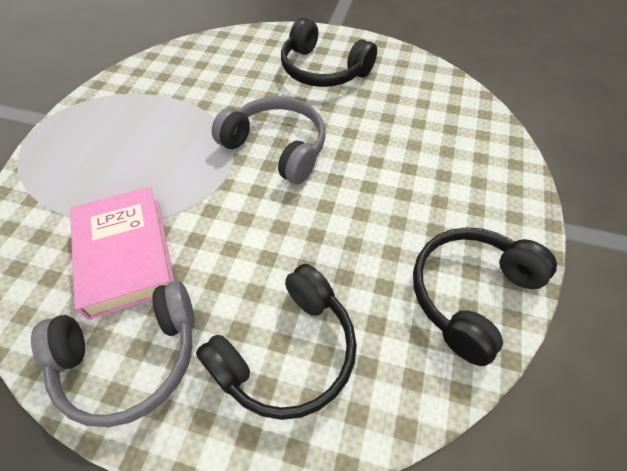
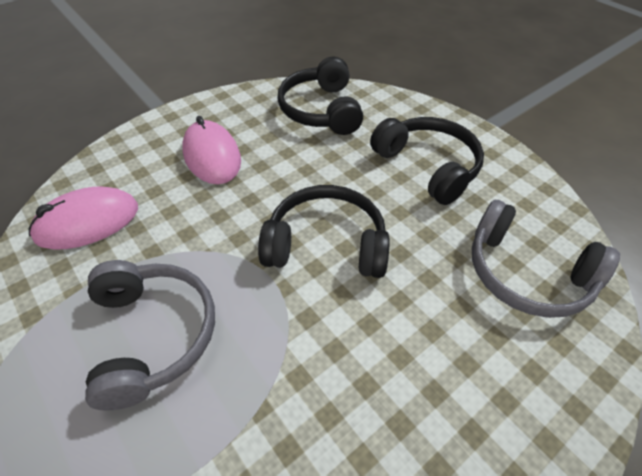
pink book: [70,186,174,320] = 1 -> none = 0
pink mouse: none = 0 -> [28,187,138,250] [182,116,241,184] = 2

